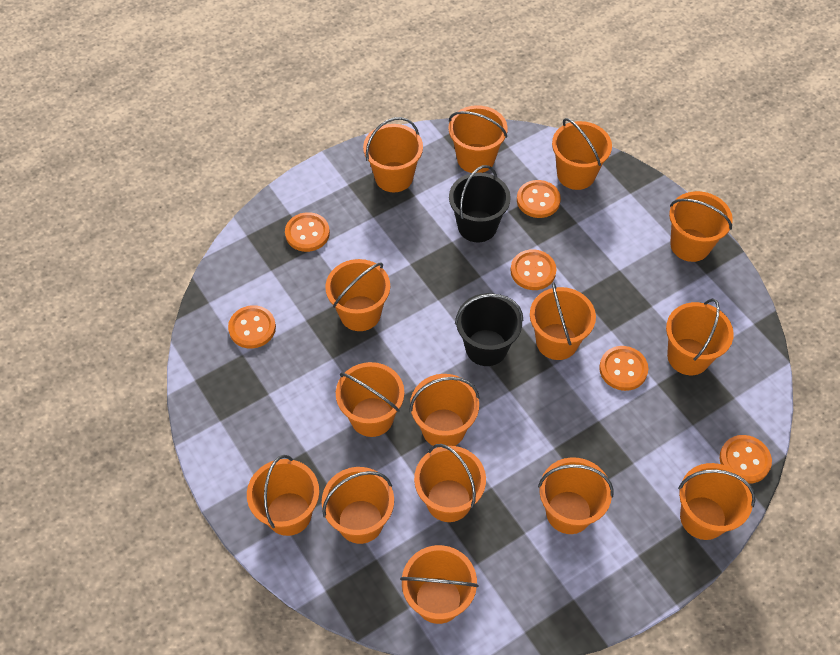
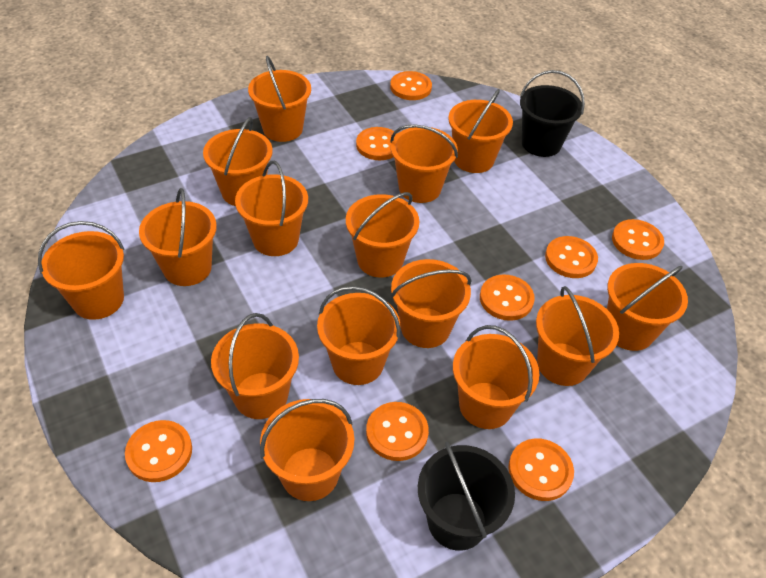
orange button: [228,305,276,349] [285,212,330,252] [511,249,556,290] [517,180,561,218] [599,346,648,391] [720,435,772,484] = 6 -> [125,420,192,482] [356,127,397,160] [366,402,429,461] [390,71,432,100] [480,274,535,321] [508,438,574,501] [545,236,598,278] [612,219,664,260] = 8

